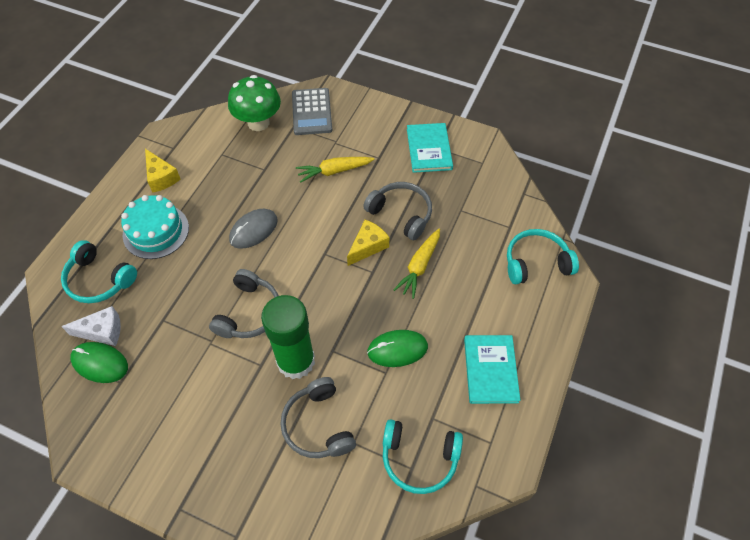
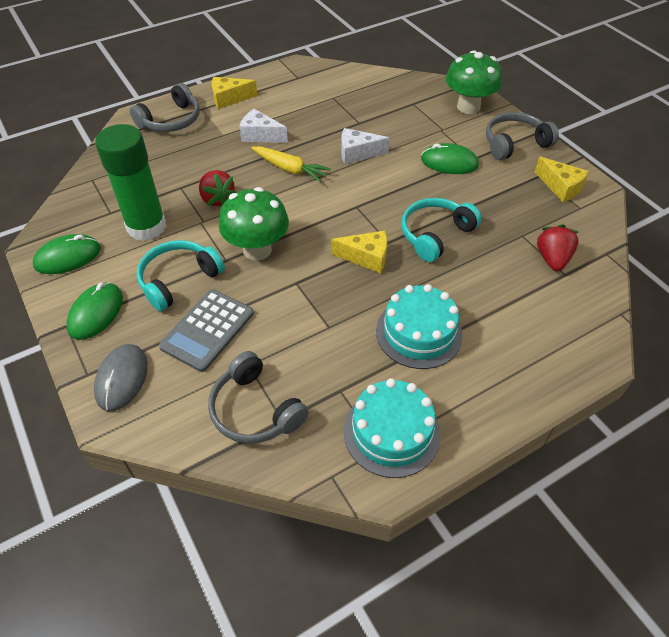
green mouse: [70,342,128,383] [367,330,428,367] = 2 -> [33,234,101,274] [66,282,123,340] [421,143,479,174] = 3
green mushroom: [228,75,281,131] = 1 -> [219,187,289,261] [446,50,502,114] = 2
red strawberry: none = 0 -> [199,170,237,206] [537,224,579,271] = 2
turquoise book: [407,123,453,173] [464,335,521,404] = 2 -> none = 0
turquoise cake: [121,195,189,259] = 1 -> [344,378,440,478] [376,284,463,369] = 2
turquoise headphones: [61,240,137,303] [383,419,463,494] [507,229,579,284] = 3 -> [137,240,225,311] [401,198,482,262] = 2
white cheese: [61,306,121,346] = 1 -> [239,109,288,143] [341,128,390,164] = 2
yellow carrot: [296,157,374,183] [394,229,440,299] = 2 -> [251,146,331,182] = 1
yellow cheese: [145,149,180,193] [347,220,389,266] = 2 -> [212,77,257,109] [331,231,387,273] [535,157,589,202] = 3

